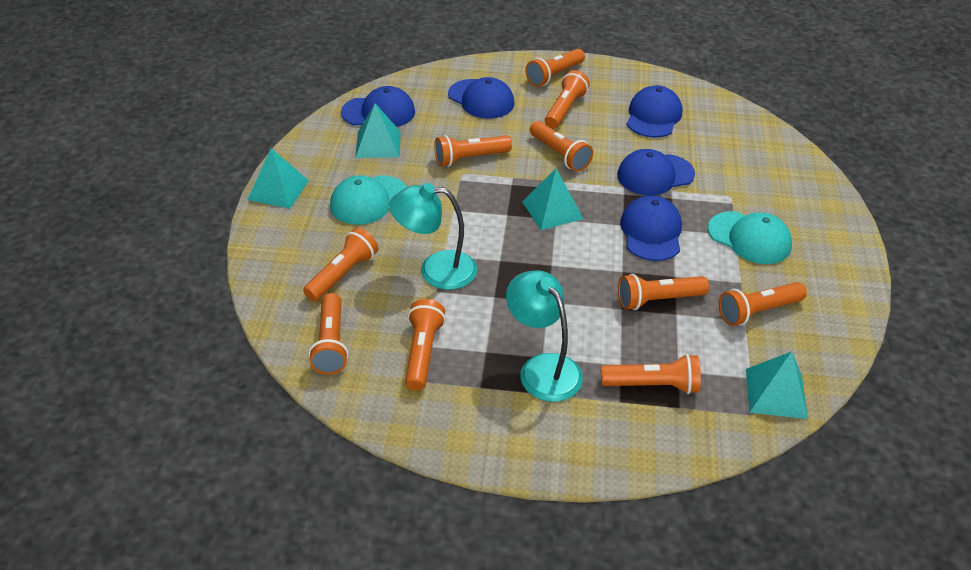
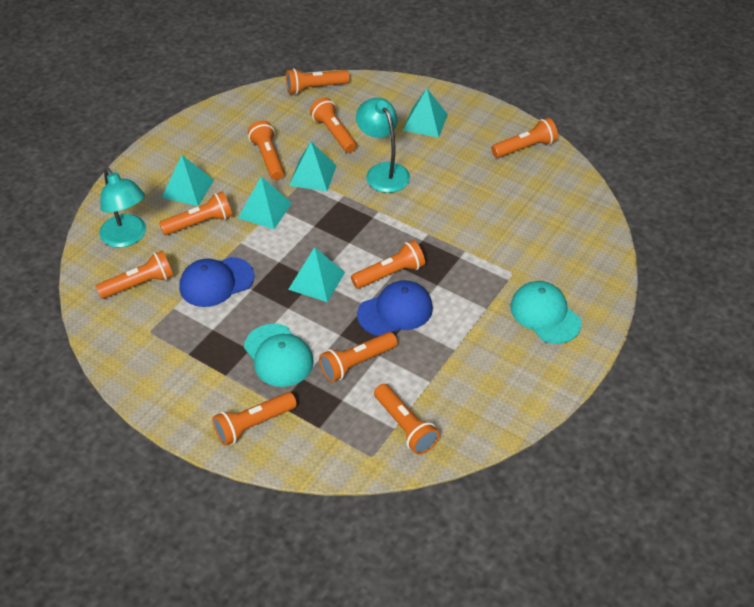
blue cap: [341,86,415,127] [448,77,515,119] [617,149,695,195] [620,195,682,261] [626,85,682,138] = 5 -> [179,257,254,307] [357,280,433,336] = 2
turquoise pyramid: [247,148,309,209] [355,103,401,158] [522,169,584,230] [746,351,808,419] = 4 -> [162,155,214,206] [238,177,292,229] [288,247,345,302] [289,142,337,191] [402,89,448,138] = 5

